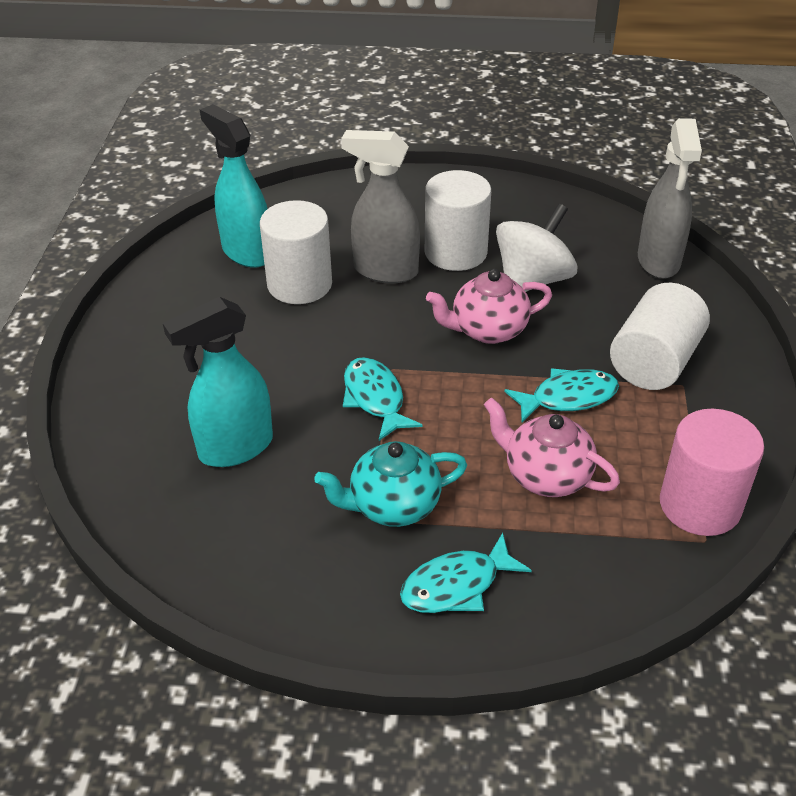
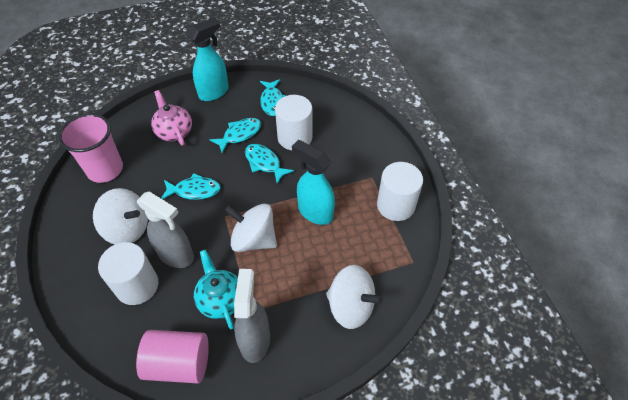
pink cup: none = 0 -> [58,114,123,183] = 1
pink teapot: [426,269,552,344] [484,398,620,497] = 2 -> [151,90,192,146] = 1
turquoise fish: [343,357,423,441] [400,533,532,613] [504,368,619,423] = 3 -> [161,173,221,200] [210,118,261,153] [245,144,294,184] [260,79,286,116] = 4
white spinning top: [496,204,577,292] = 1 -> [93,188,148,244] [224,204,277,252] [326,265,383,329] = 3

